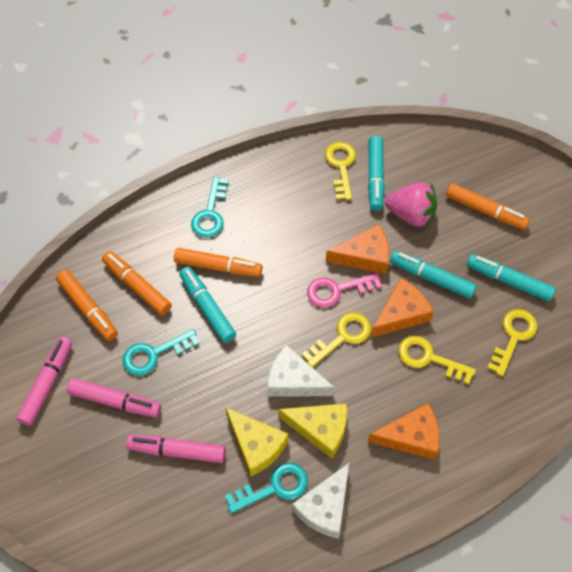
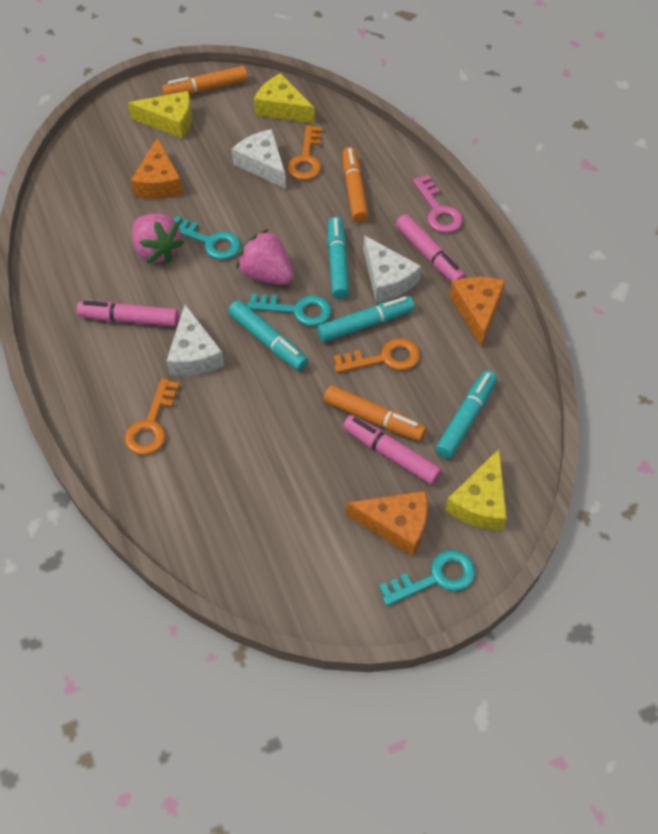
orange key: none = 0 -> [125,378,180,455] [287,125,322,180] [334,338,420,373] = 3
orange marker: [56,270,118,341] [102,251,172,315] [174,248,262,277] [446,183,530,230] = 4 -> [162,66,248,95] [324,385,426,441] [342,147,369,223] = 3
pink strawberry: [385,182,437,227] = 1 -> [132,214,184,263] [236,229,294,285] = 2
white cheese: [267,345,335,397] [292,462,350,539] = 2 -> [166,305,224,376] [232,129,286,189] [363,235,421,302] = 3
yellow cheese: [225,407,289,476] [278,403,347,459] = 2 -> [128,91,192,139] [254,73,315,124] [445,449,507,531] = 3
yellow key: [302,312,371,367] [325,142,356,200] [398,336,476,385] [487,309,537,377] = 4 -> none = 0

